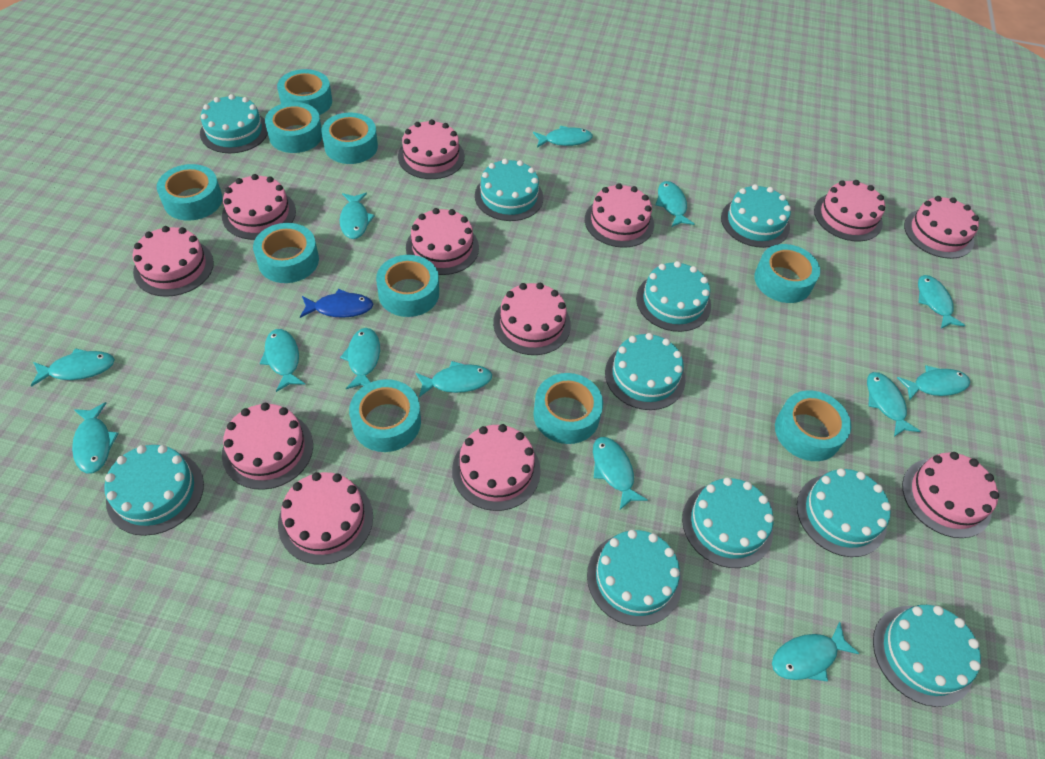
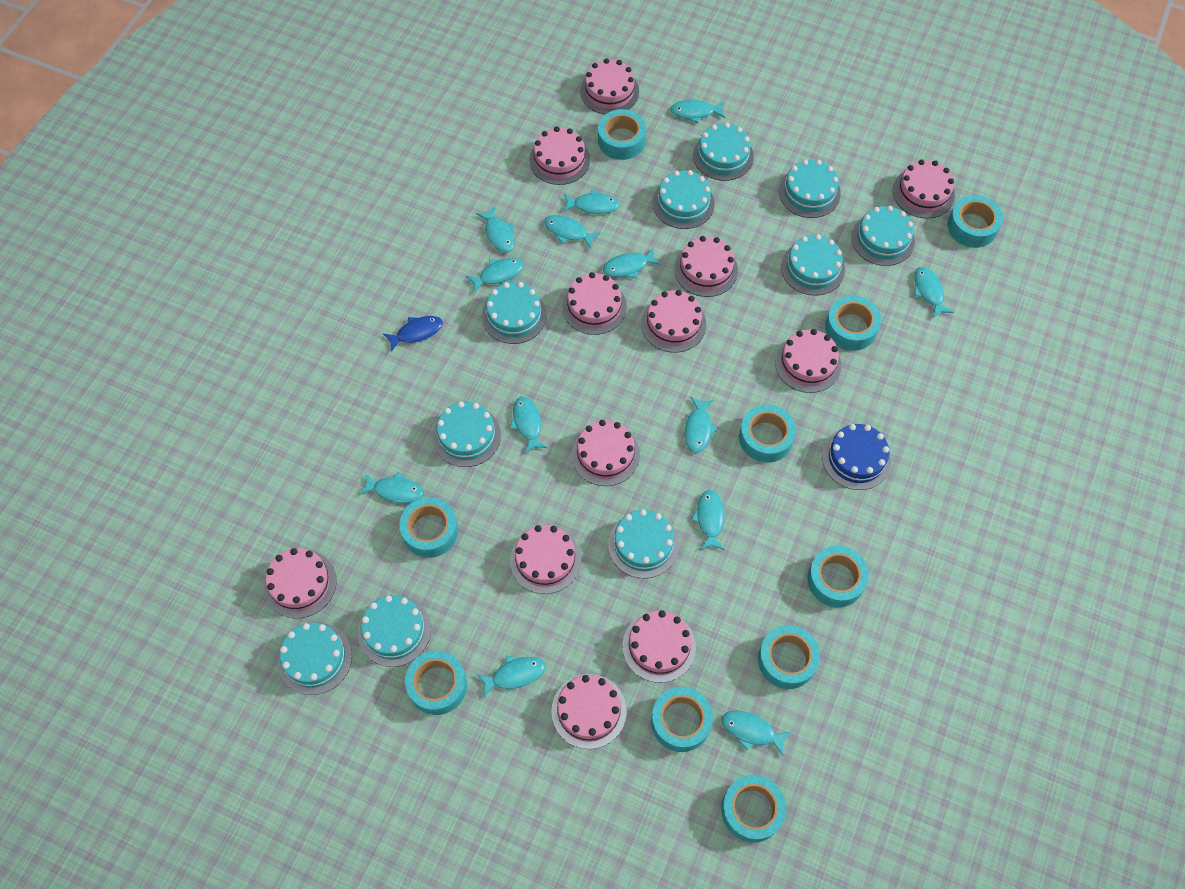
blue cake: none = 0 -> [822,424,891,490] = 1

